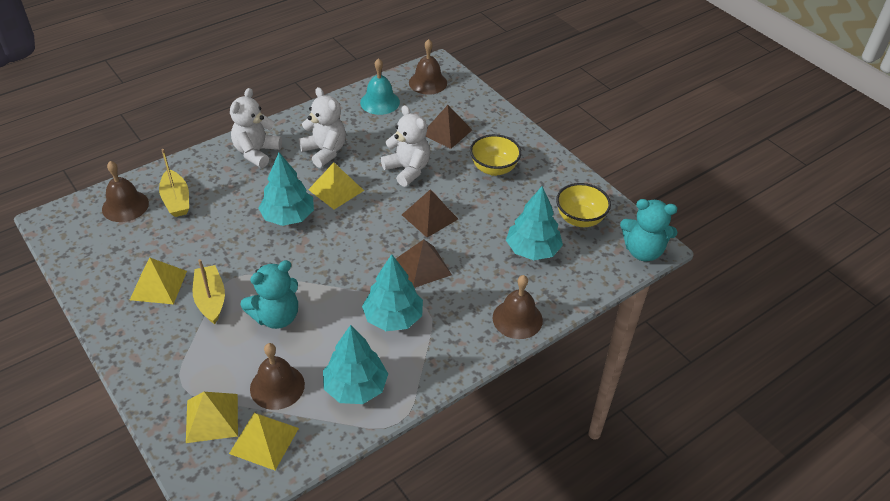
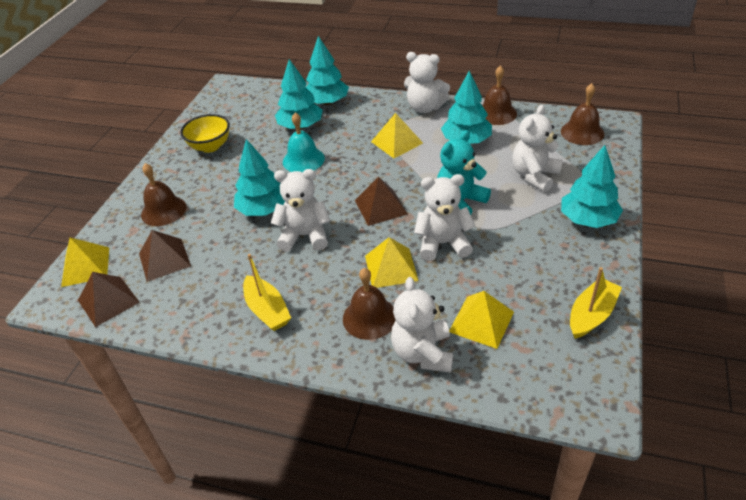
turquoise teddy bear: [240,260,298,329] [620,199,678,262] = 2 -> [437,130,491,215] = 1
turquoise tree: [258,152,314,226] [323,325,388,404] [362,254,423,331] [506,186,563,260] = 4 -> [234,139,285,216] [275,59,323,129] [306,36,349,105] [441,71,492,144] [561,145,623,228] = 5
white teddy bear: [230,88,282,168] [298,87,346,168] [381,105,430,187] = 3 -> [271,169,330,252] [391,277,453,373] [404,52,450,113] [414,174,476,261] [513,105,563,192] = 5
yellow bowl: [470,134,521,176] [556,183,611,227] = 2 -> [180,114,230,153] = 1

